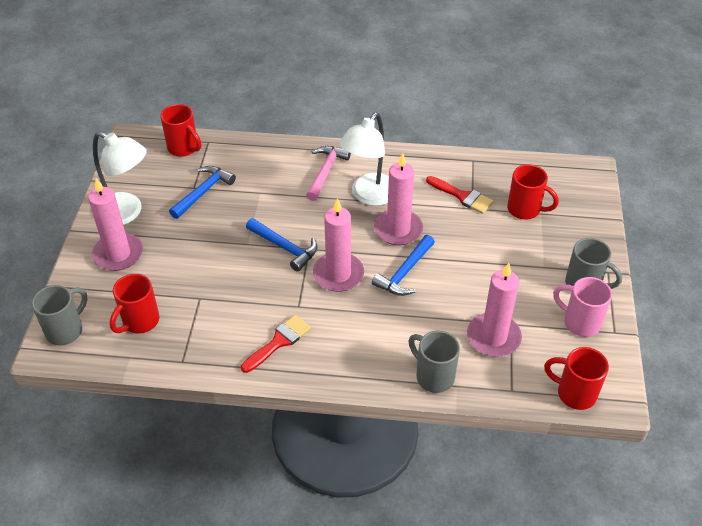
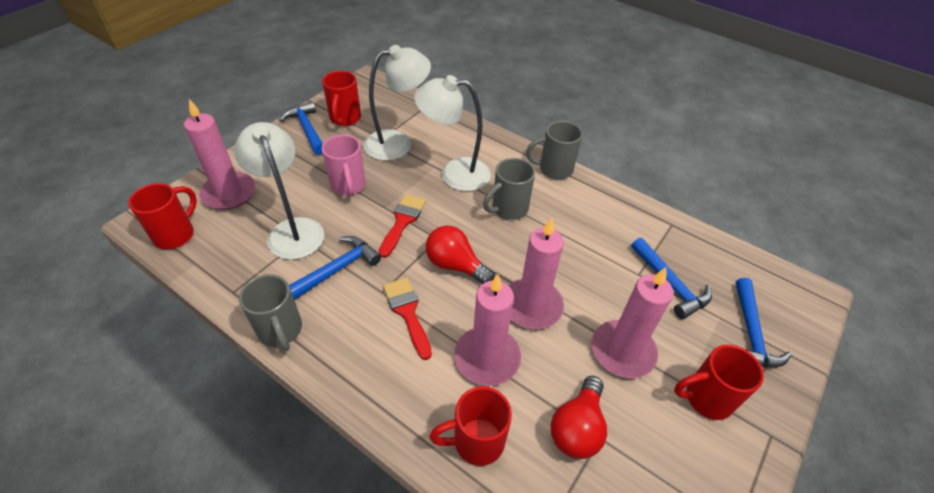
blue hammer: [169,166,236,219] [246,218,317,272] [372,235,435,296] = 3 -> [279,101,323,155] [289,236,381,300] [631,238,712,319] [736,278,792,367] = 4
pink hammer: [306,146,351,201] = 1 -> none = 0
red light bulb: none = 0 -> [426,226,495,284] [551,376,607,459] = 2
white lamp: [93,132,147,225] [339,113,389,206] = 2 -> [234,122,324,260] [364,45,431,161] [414,75,491,191] = 3

